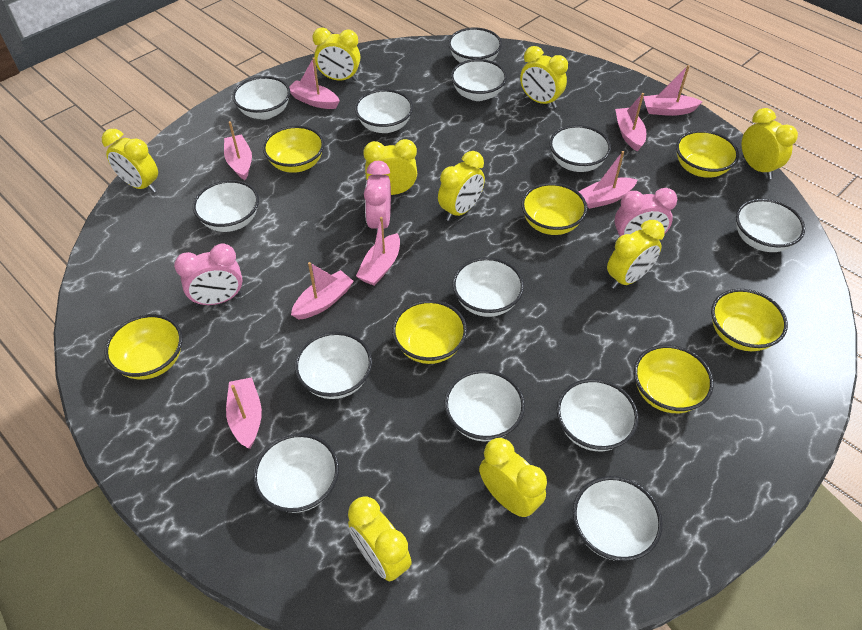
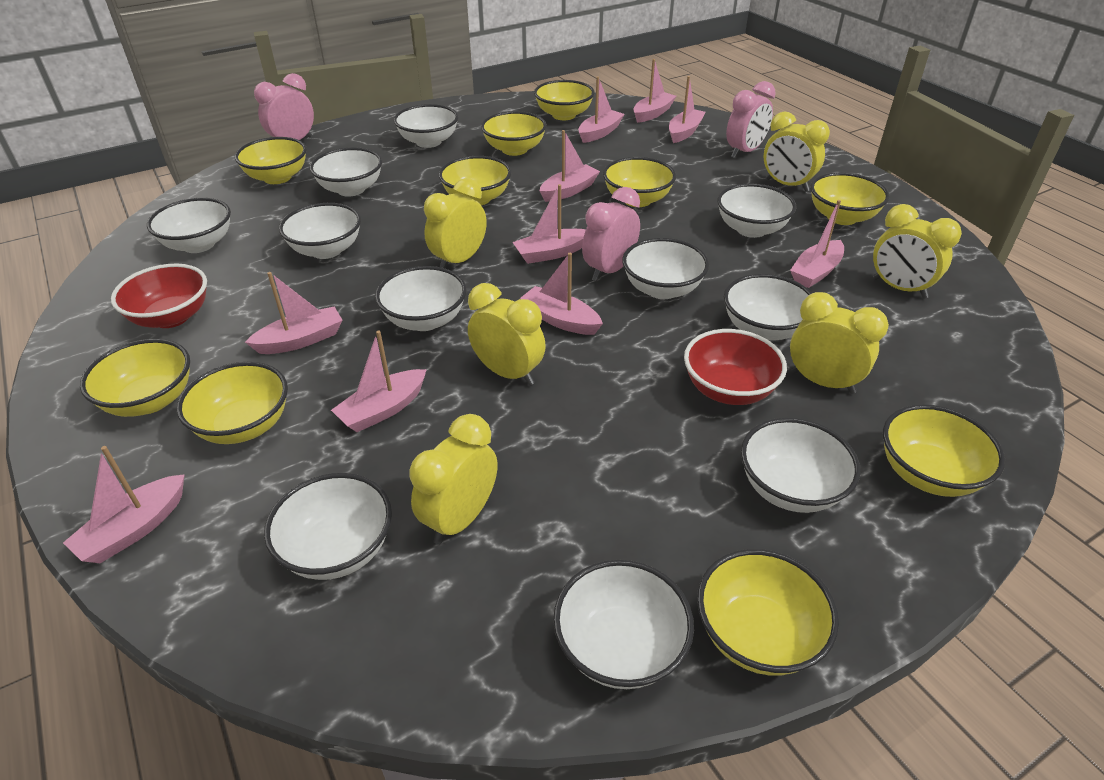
pink boat: [224,121,252,180] [226,377,262,449] [289,57,340,109] [291,262,354,319] [356,217,400,286] [578,151,637,209] [615,93,646,151] [643,65,702,116] = 8 -> [63,446,185,563] [245,272,343,354] [331,330,427,432] [512,184,586,264] [520,253,603,335] [540,130,600,202] [578,77,624,143] [633,59,676,123] [669,76,706,143] [790,200,844,288] = 10
red bowl: none = 0 -> [111,264,207,328] [684,329,787,405] = 2
white bowl: [193,180,259,232] [232,76,290,120] [253,433,339,513] [295,332,372,399] [355,89,413,133] [444,370,525,441] [448,27,502,63] [451,59,507,101] [452,257,524,317] [549,125,611,172] [557,379,639,451] [573,476,663,561] [736,199,805,252] = 13 -> [147,198,231,253] [264,473,392,580] [279,203,361,259] [310,147,382,197] [375,266,467,331] [393,104,458,148] [553,560,694,689] [622,238,709,299] [717,183,797,238] [724,274,812,340] [741,418,860,513] = 11
yellow bowl: [104,314,183,379] [263,126,324,173] [392,300,467,364] [521,183,587,235] [634,345,714,413] [676,130,739,178] [711,289,788,351] = 7 -> [80,339,190,417] [177,362,288,444] [235,137,307,184] [439,156,512,205] [481,111,547,156] [534,80,595,120] [603,157,676,207] [697,549,839,676] [811,173,890,225] [883,405,1005,497] = 10
yellow clock: [102,129,158,193] [312,28,360,81] [348,496,412,582] [363,139,417,195] [438,151,485,221] [479,438,547,518] [520,46,568,108] [607,220,665,289] [741,108,798,179] = 9 -> [409,414,498,545] [424,178,487,269] [468,283,546,385] [763,111,830,192] [790,292,889,394] [873,204,962,299] = 6

